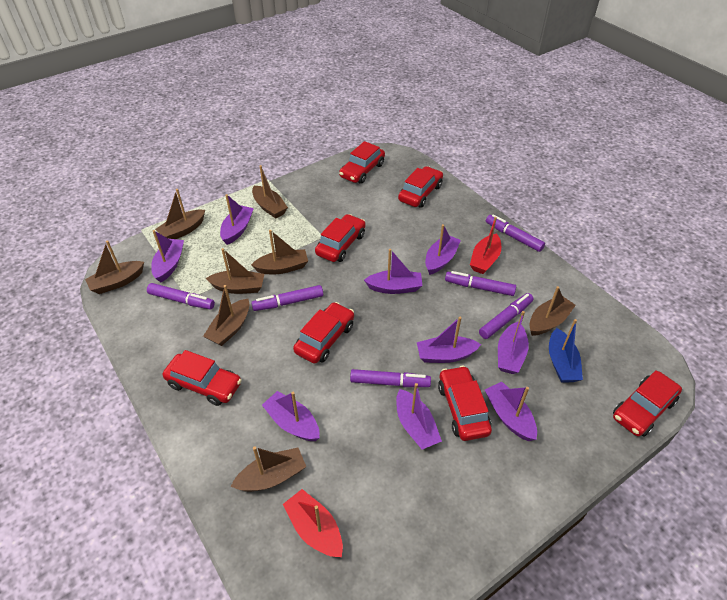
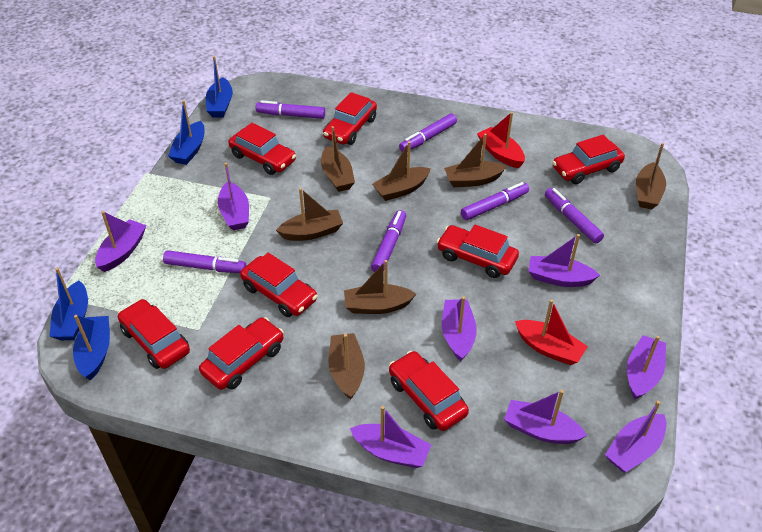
blue boat: [549,319,583,382] = 1 -> [49,268,88,340] [73,315,110,380] [168,100,205,165] [206,56,233,118] = 4
brown boat: [85,240,144,294] [155,189,205,239] [203,285,250,346] [206,248,264,294] [231,446,306,492] [251,230,308,274] [252,165,288,219] [529,286,576,336] = 8 -> [276,188,343,241] [321,126,355,192] [328,333,365,400] [344,260,416,314] [372,141,431,201] [444,133,507,187] [636,143,666,209] = 7
purple boat: [151,230,184,283] [220,194,254,245] [262,391,319,441] [364,249,423,294] [396,383,442,450] [417,317,481,363] [425,224,461,275] [485,382,537,441] [498,311,529,374] = 9 -> [95,211,146,272] [218,163,249,230] [350,406,431,468] [442,296,477,362] [504,390,587,444] [529,234,600,287] [605,401,667,472] [627,335,666,400] = 8
red car: [163,350,242,406] [293,302,354,364] [315,214,366,262] [339,141,385,184] [398,166,443,208] [438,366,492,441] [613,370,682,436] = 7 -> [118,299,190,369] [199,317,284,390] [228,123,296,175] [240,253,318,317] [323,92,377,145] [389,351,469,431] [437,224,519,278] [552,135,625,184] = 8

